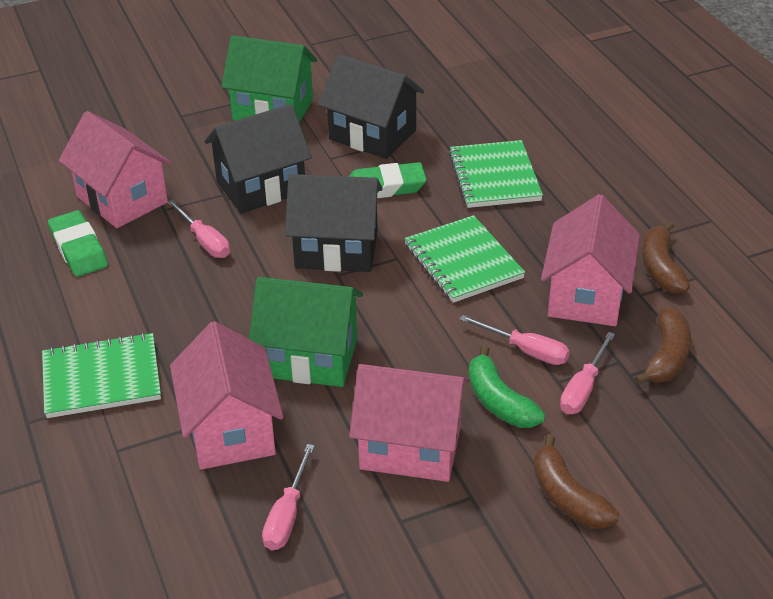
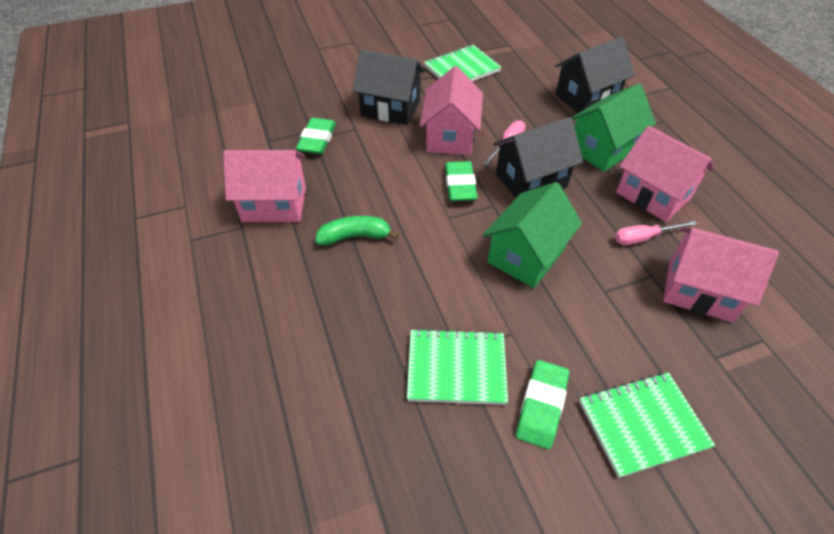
brown banana: [534,434,619,528] [634,308,691,385] [642,221,690,294] = 3 -> none = 0
green eraser: [48,210,108,277] [348,162,427,198] = 2 -> [296,118,336,154] [445,161,478,201] [516,360,569,449] = 3
pink screwdriver: [167,200,230,258] [262,444,315,550] [460,315,570,365] [560,332,615,414] = 4 -> [483,120,525,166] [615,221,697,245] = 2

